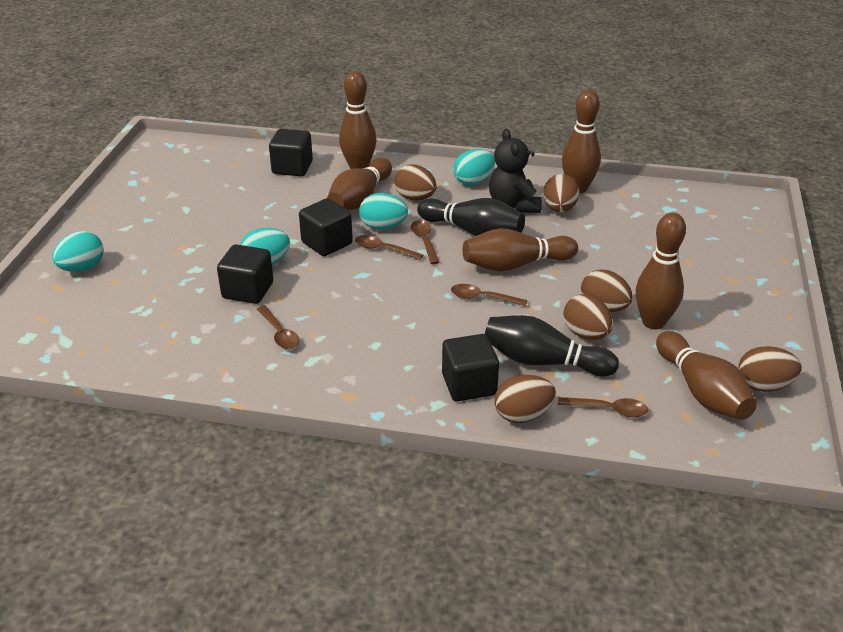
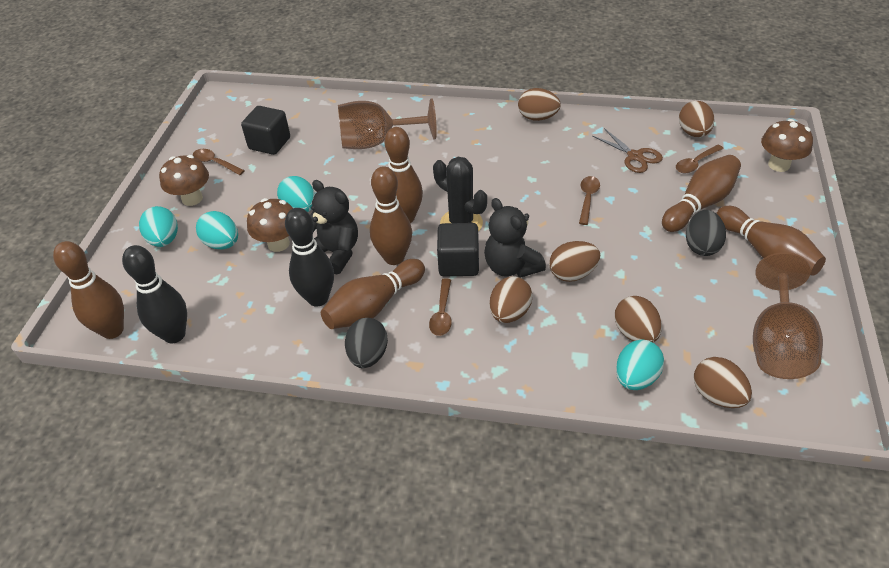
black cactus: none = 0 -> [433,157,487,232] = 1
black cube: [217,244,273,304] [269,129,313,176] [299,198,353,256] [442,334,499,401] = 4 -> [241,106,290,155] [437,223,479,276] = 2
black egg: none = 0 -> [345,318,388,368] [686,210,726,256] = 2
black teddy bear: [489,129,542,213] = 1 -> [310,180,358,274] [484,198,546,278] = 2
brown goblet: none = 0 -> [338,98,437,149] [753,252,823,379] = 2
brown mushroom: none = 0 -> [159,155,209,206] [247,198,293,252] [761,119,813,172] = 3
brown scissors: none = 0 -> [593,128,663,173] = 1
brown spoon: [257,305,300,349] [355,235,423,260] [411,220,440,264] [451,284,528,307] [558,397,648,417] = 5 -> [193,149,245,175] [429,279,452,336] [579,176,600,225] [676,145,724,173] = 4

